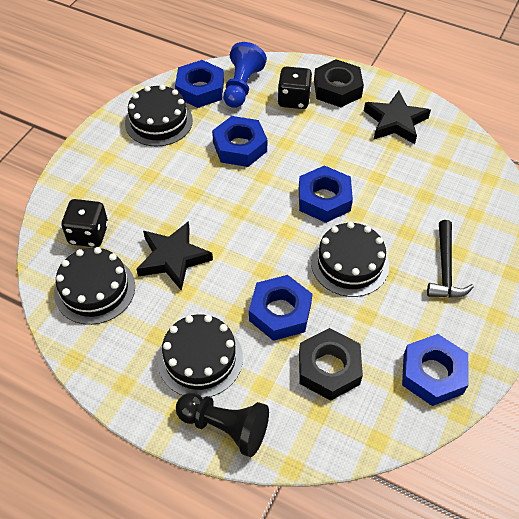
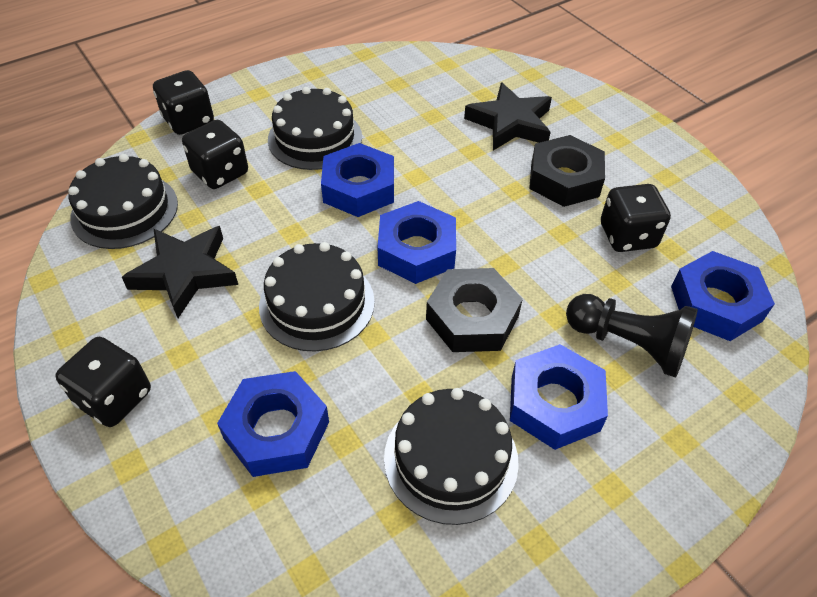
black dice: [61,199,108,247] [277,66,312,109] = 2 -> [55,337,151,427] [153,70,214,135] [182,120,248,189] [601,184,671,252] = 4
black hammer: [427,220,474,298] = 1 -> none = 0
blue pawn: [223,42,267,108] = 1 -> none = 0

